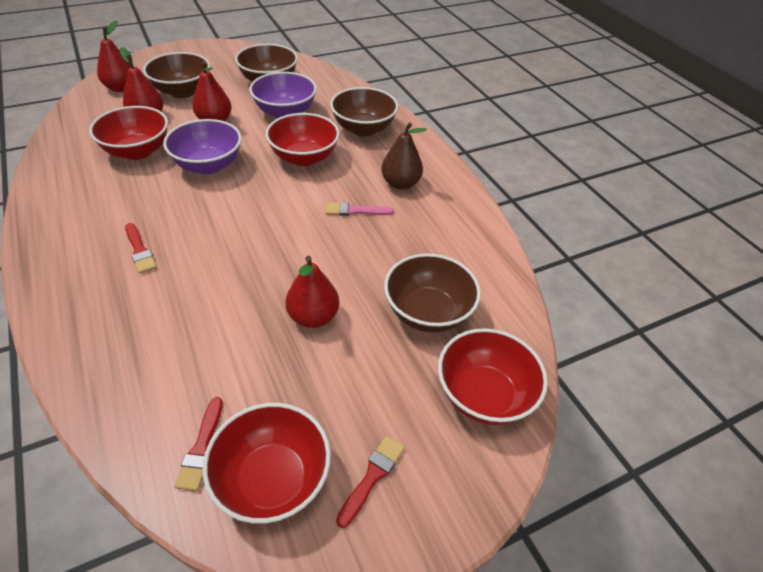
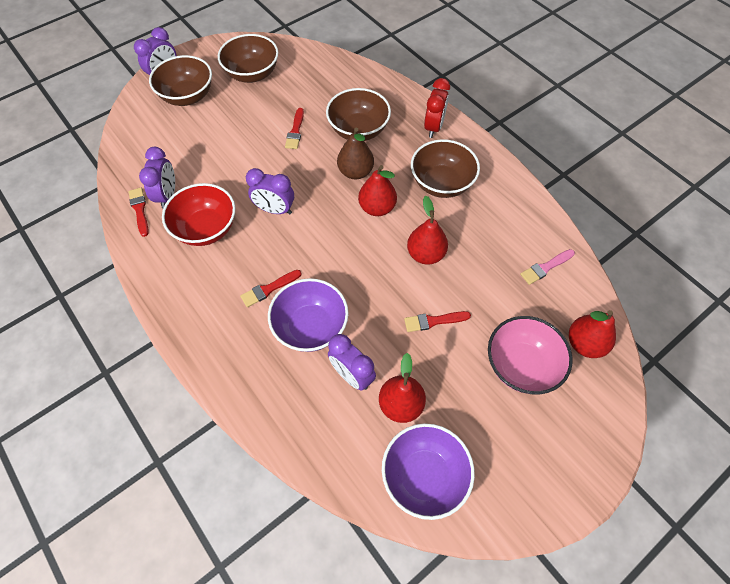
pink bowl: none = 0 -> [488,316,573,394] = 1
purple clock: none = 0 -> [134,27,177,75] [139,147,175,209] [246,168,294,214] [328,334,376,391] = 4
red bowl: [89,106,168,160] [203,403,331,524] [265,113,339,166] [438,328,548,425] = 4 -> [162,183,235,246] = 1
red brush: [125,223,157,274] [175,397,223,491] [336,436,405,528] = 3 -> [128,188,149,237] [240,270,302,307] [285,108,304,149] [404,311,471,332] = 4
red clock: none = 0 -> [424,78,450,138] = 1

